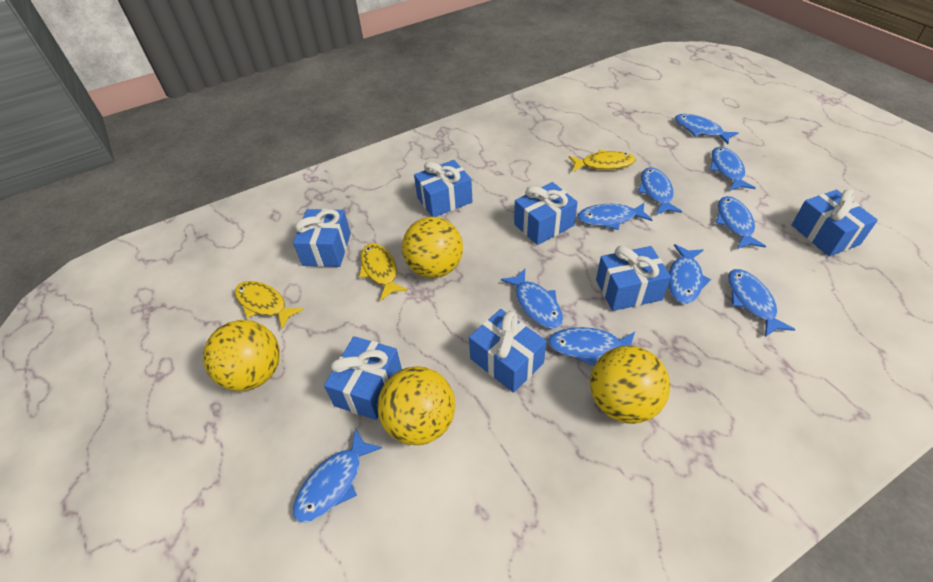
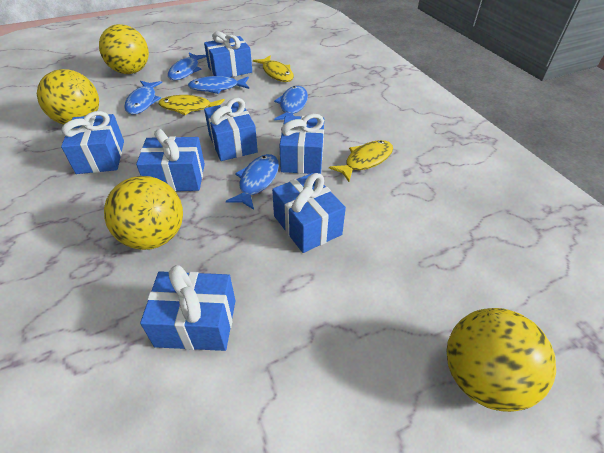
blue fish: [293,428,382,523] [501,269,563,329] [548,327,635,366] [577,203,652,230] [638,167,682,214] [668,244,711,304] [675,114,739,144] [710,147,755,191] [716,196,766,249] [728,269,796,337] = 10 -> [124,81,162,115] [168,53,206,80] [188,76,249,94] [226,154,279,210] [274,86,308,120] = 5

